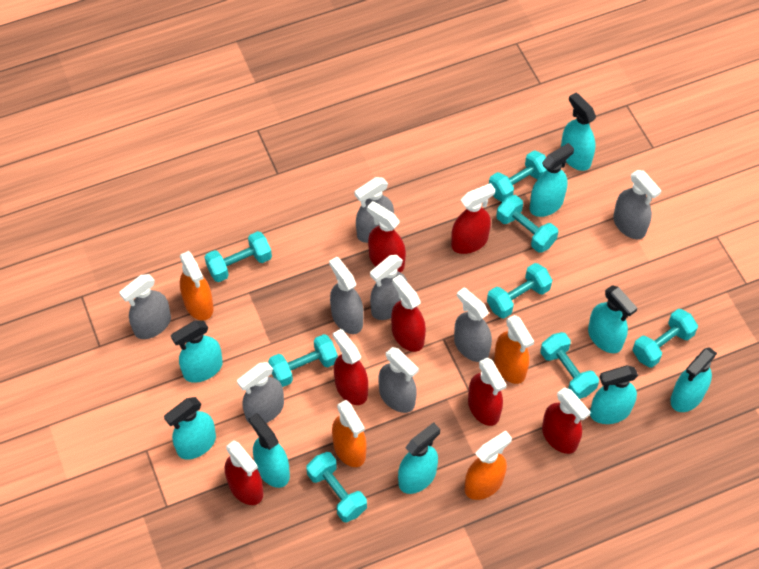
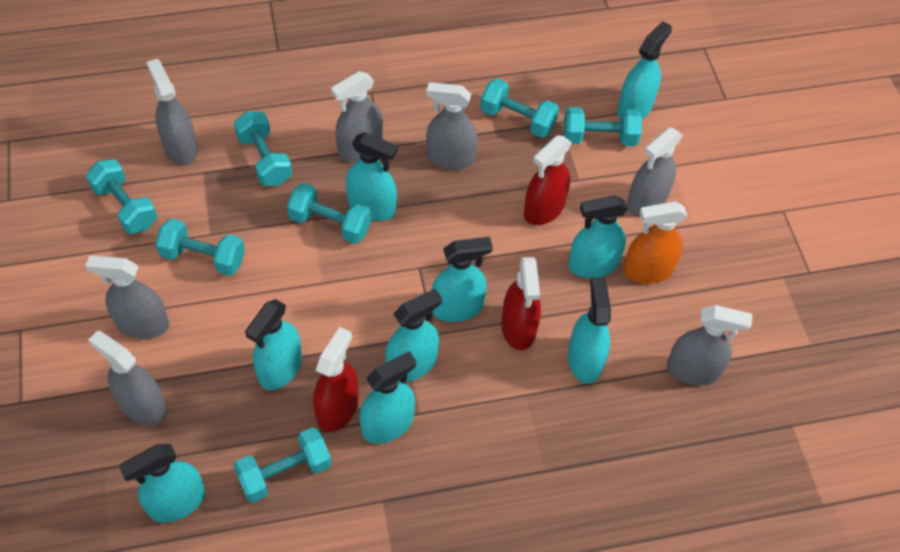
grey spray bottle: [119,274,171,339] [237,362,284,423] [329,257,364,334] [355,177,394,243] [370,255,407,320] [379,347,419,413] [454,288,492,362] [613,170,662,239] = 8 -> [85,255,169,339] [88,331,167,425] [146,59,198,165] [331,71,383,161] [426,82,478,170] [627,128,683,217] [667,305,752,385] = 7
orange spray bottle: [180,251,214,321] [332,400,366,467] [465,431,512,500] [494,315,534,384] = 4 -> [623,202,687,284] = 1
red spray bottle: [225,440,264,505] [333,329,368,405] [367,201,406,273] [391,275,426,352] [451,183,495,254] [468,357,507,426] [542,387,591,454] = 7 -> [313,327,359,432] [501,257,541,350] [524,135,572,225] = 3
turquoise dumbbell: [205,231,272,282] [268,334,338,387] [306,452,367,523] [487,263,552,319] [489,150,547,202] [496,195,558,253] [540,332,599,399] [632,309,698,368] = 8 -> [86,159,157,234] [155,218,245,276] [234,111,292,186] [234,427,332,503] [287,183,371,244] [480,78,559,138] [563,107,642,146] = 7

